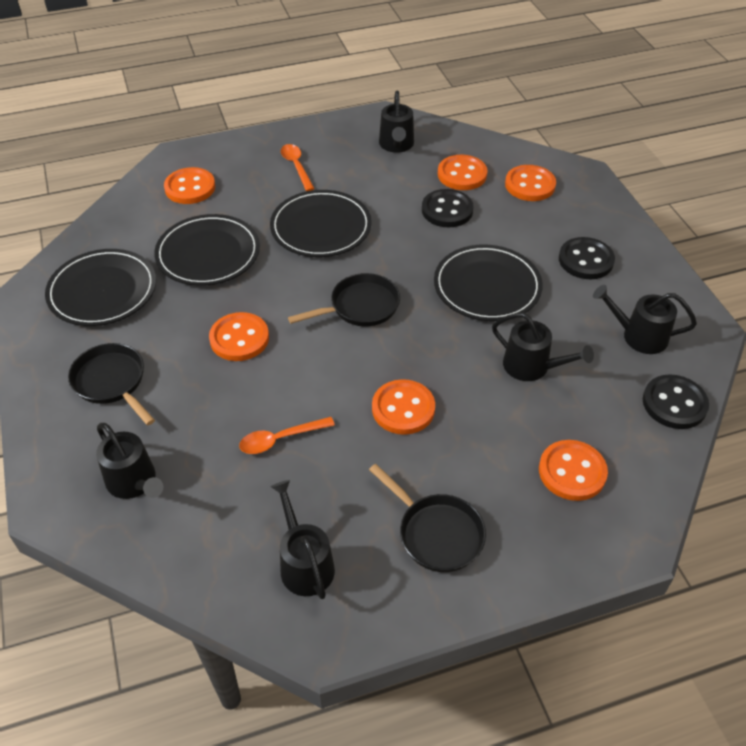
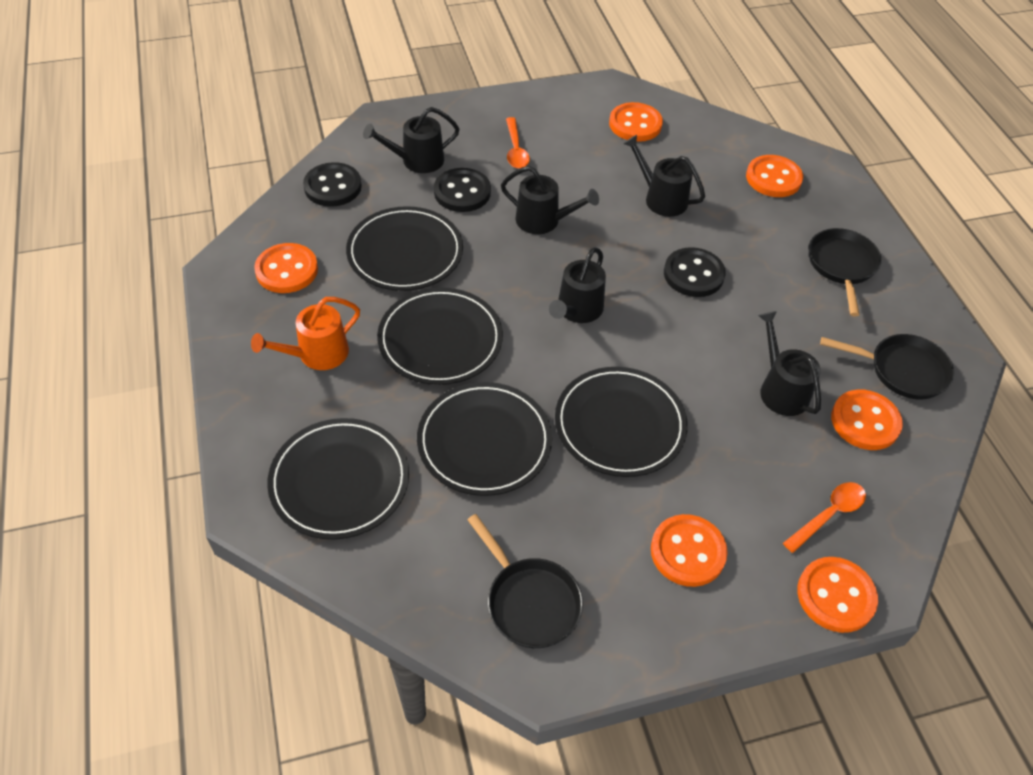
black plate: [45,249,156,326] [154,214,260,286] [270,190,372,257] [434,245,543,321] = 4 -> [267,418,409,539] [346,206,463,291] [377,287,503,385] [417,382,552,496] [555,367,688,477] = 5
orange watering can: none = 0 -> [251,297,360,370] = 1

